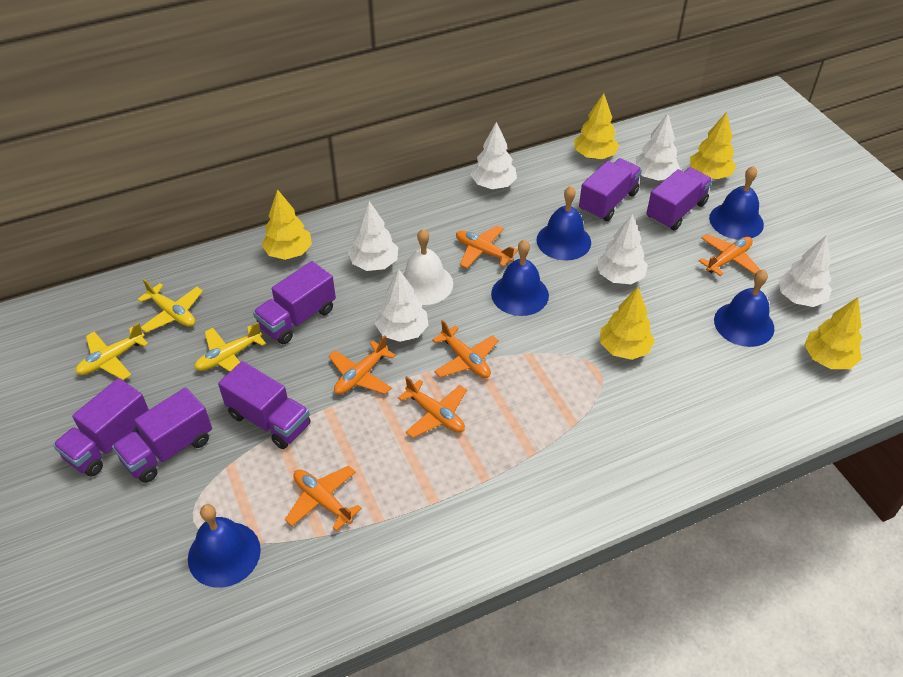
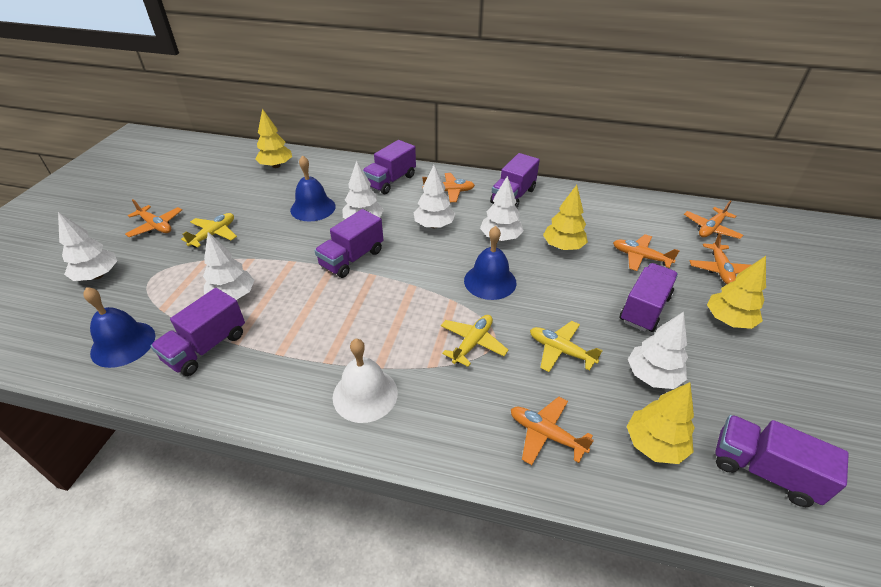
blue bell: [188,504,261,588] [491,239,549,316] [537,186,591,261] [709,166,764,240] [714,269,774,347] = 5 -> [83,287,155,368] [290,155,336,221] [464,226,516,300] = 3
yellow tree: [262,189,312,260] [574,93,619,159] [600,287,655,360] [690,112,736,179] [804,297,862,369] = 5 -> [255,109,292,168] [543,185,588,250] [627,382,695,464] [707,256,766,329] = 4

